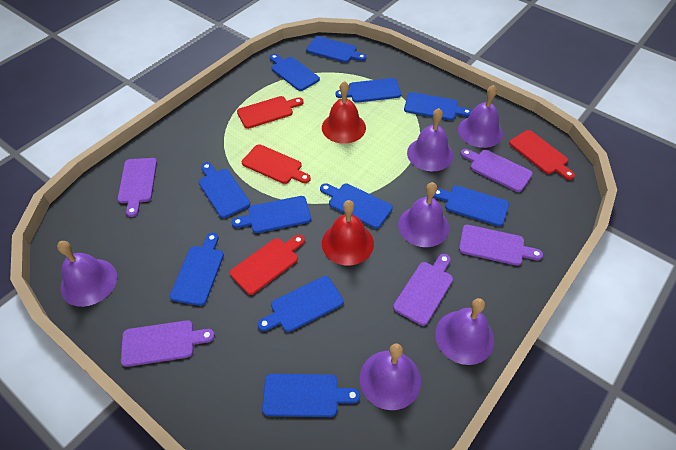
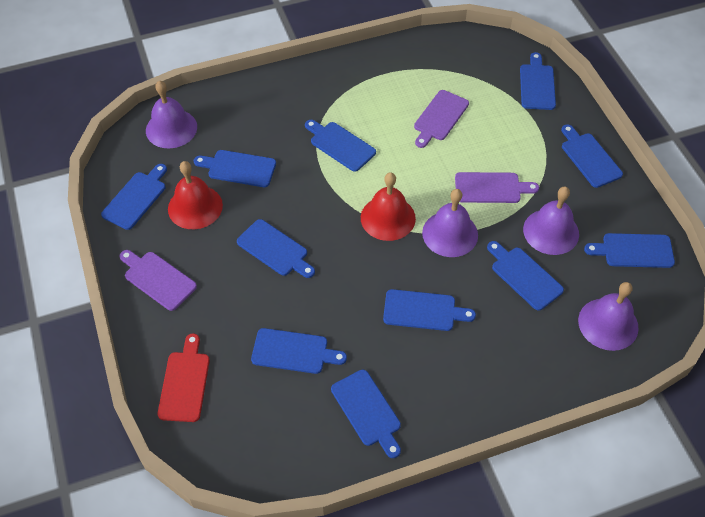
purple bell: [57,241,117,307] [360,343,421,410] [398,182,449,247] [407,108,453,171] [435,298,494,365] [458,85,503,148] = 6 -> [146,81,197,149] [422,189,478,257] [523,187,579,255] [578,282,639,351] = 4
purple cutting board: [118,158,157,217] [121,320,215,367] [393,254,453,326] [459,225,543,266] [460,149,533,192] = 5 -> [120,250,197,311] [414,90,469,148] [455,172,539,203] = 3
red cutting board: [230,235,305,295] [237,96,304,129] [242,144,311,184] [509,130,575,180] = 4 -> [157,333,210,422] = 1

